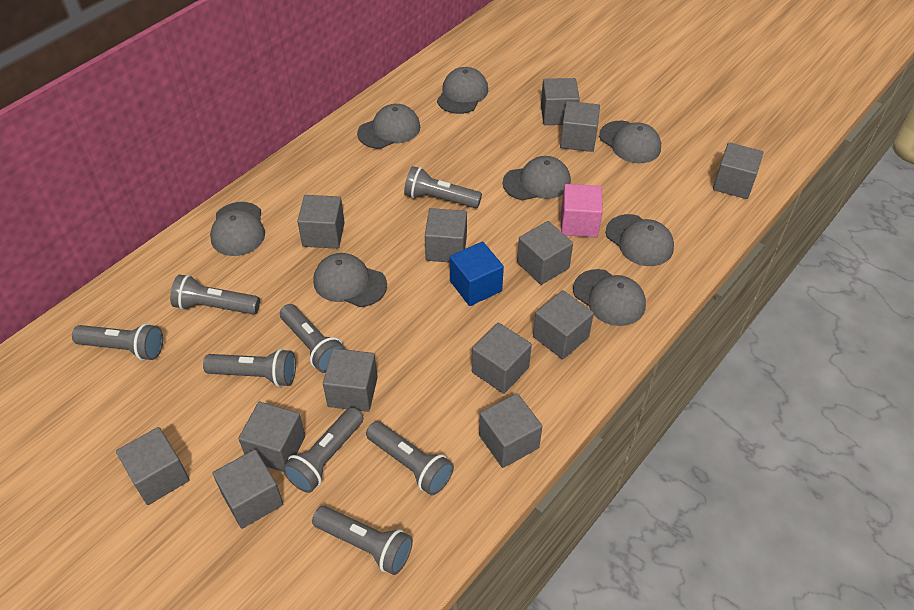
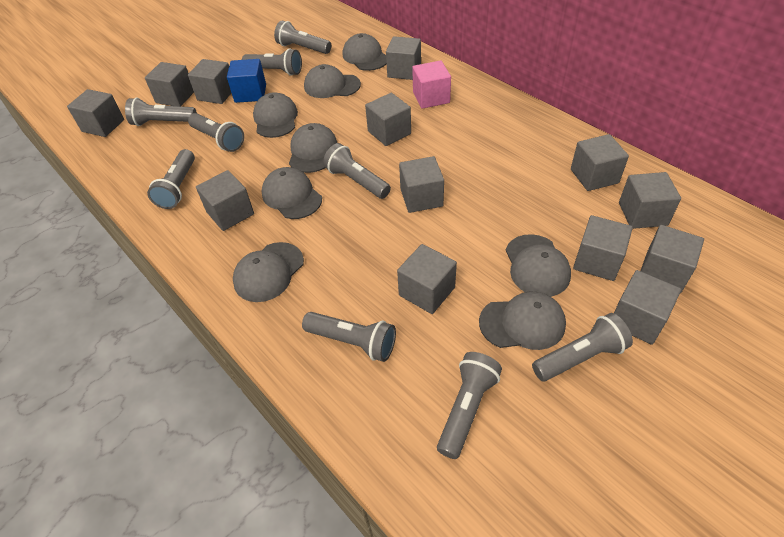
grey flashlight: [72,323,163,361] [170,274,260,315] [203,349,296,387] [280,304,346,373] [282,407,363,493] [312,506,413,575] [366,421,454,495] [404,166,482,208] = 8 -> [125,98,197,126] [147,149,195,209] [188,113,244,152] [242,48,302,76] [274,21,331,54] [302,312,396,362] [323,143,391,199] [437,352,502,459] [532,313,633,381] = 9

